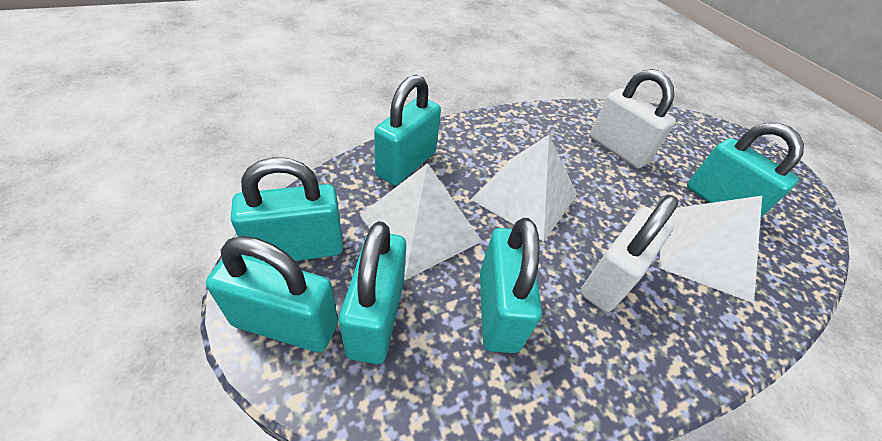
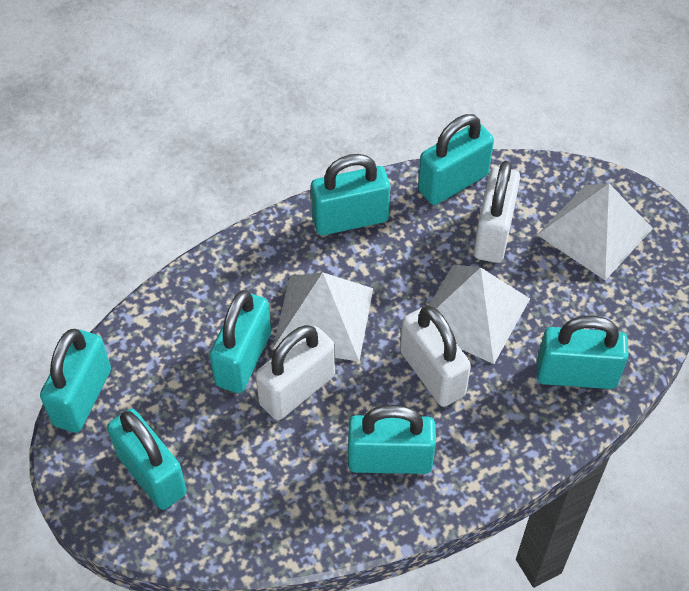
turquoise padlock: [206,236,338,353] [231,157,343,261] [339,221,406,364] [374,75,441,186] [480,218,542,353] [687,123,804,218] = 6 -> [40,329,111,433] [107,409,187,510] [210,290,271,393] [311,154,390,235] [348,405,436,474] [418,114,494,205] [537,316,629,389] = 7
white padlock: [581,195,679,312] [590,69,676,168] = 2 -> [255,325,335,421] [400,306,471,407] [474,161,520,263] = 3

